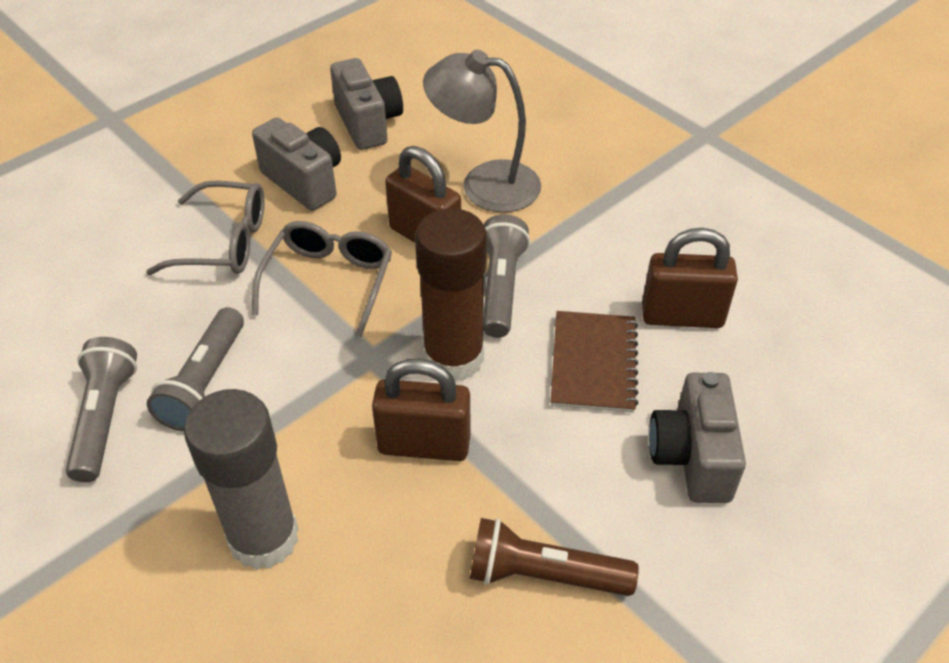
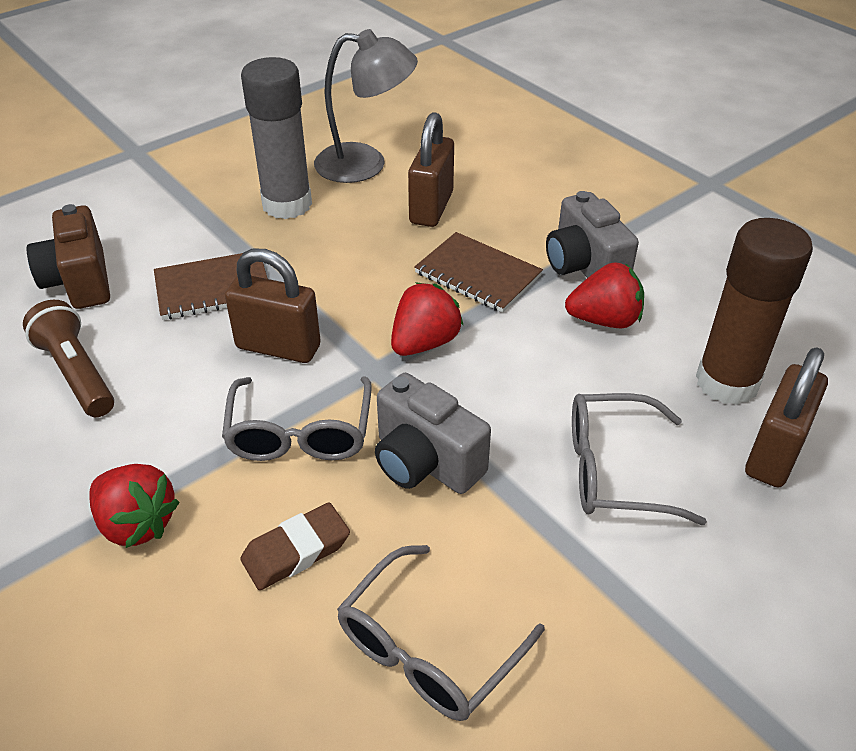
brown camera: none = 0 -> [26,204,110,309] = 1
brown eraser: none = 0 -> [240,503,350,590] = 1
brown notebook: [550,311,638,413] = 1 -> [154,253,268,320] [414,232,543,313] = 2
grey camera: [252,118,341,211] [330,58,403,150] [649,372,746,503] = 3 -> [375,373,491,494] [546,191,639,278] = 2
grey flashlight: [66,337,137,482] [147,307,244,431] [483,214,530,338] = 3 -> none = 0
grey glasses: [146,181,265,275] [252,221,392,337] = 2 -> [222,376,372,461] [337,545,545,721] [572,393,707,525] = 3
red strawberry: none = 0 -> [90,464,180,548] [391,282,464,356] [565,262,644,328] = 3

